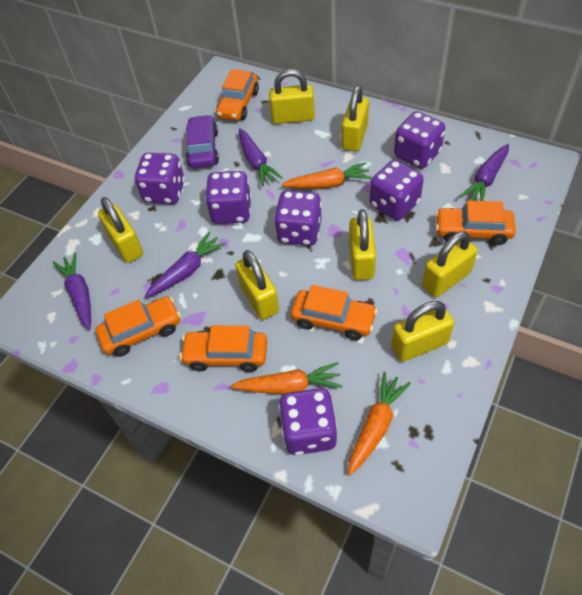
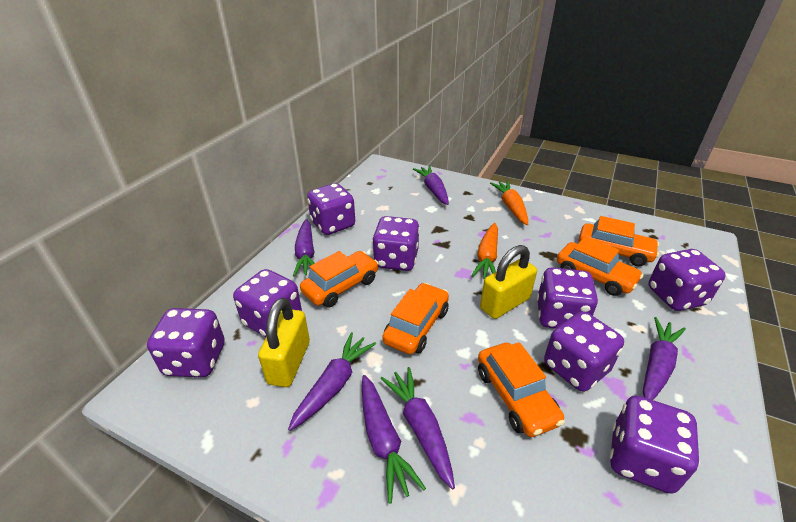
orange carrot: [231,362,342,394] [282,162,372,189] [348,372,411,476] = 3 -> [471,223,498,279] [490,181,528,225] = 2
purple car: [186,115,219,168] = 1 -> none = 0
purple carrot: [53,252,91,330] [145,232,226,298] [239,128,283,187] [459,144,509,201] = 4 -> [288,332,376,431] [293,219,315,277] [362,375,426,504] [380,367,455,489] [413,166,449,205] [643,317,686,400] = 6
purple dice: [135,153,185,204] [205,171,251,224] [274,190,322,246] [279,388,337,455] [370,160,424,220] [394,111,445,169] = 6 -> [147,308,224,377] [233,269,302,337] [307,183,355,235] [372,216,420,271] [537,267,598,329] [544,311,624,392] [610,395,700,494] [648,249,726,311] = 8
yellow padlock: [98,197,143,263] [235,250,279,320] [269,69,315,124] [342,85,369,151] [349,209,376,280] [391,301,454,362] [422,231,478,298] = 7 -> [258,298,310,387] [480,245,537,319] = 2

